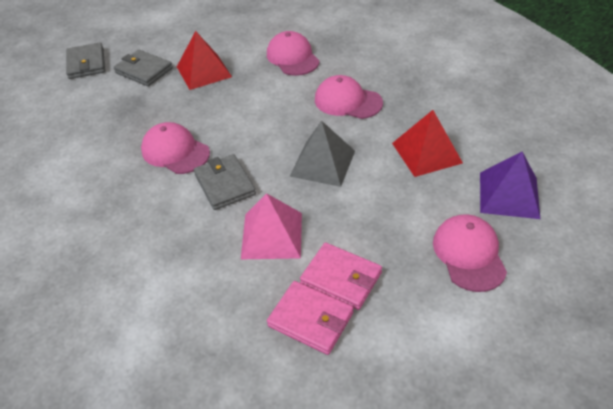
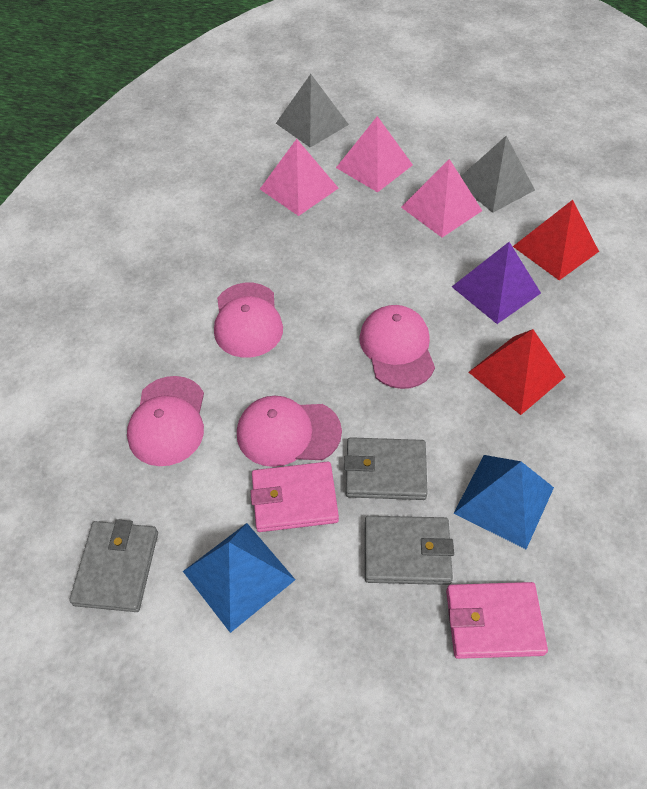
blue pyramid: none = 0 -> [183,523,295,633] [454,455,554,549] = 2
grey pyramid: [290,121,355,187] = 1 -> [276,74,349,147] [461,136,535,213] = 2
pink pyramid: [241,193,302,259] = 1 -> [260,139,339,216] [336,116,413,192] [401,159,482,237] = 3

